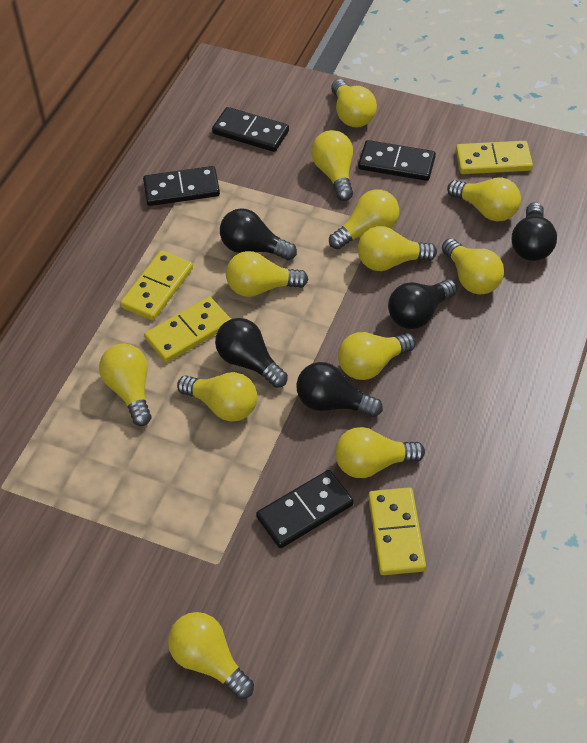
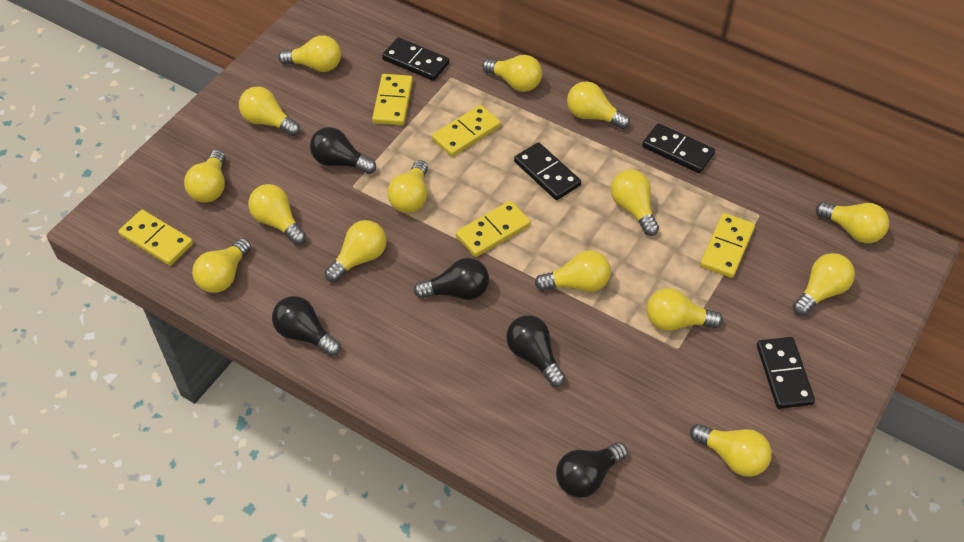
yellow domino: [120,250,193,320] [144,296,231,363] [368,487,426,575] [456,141,533,174] = 4 -> [118,210,193,266] [372,74,413,125] [432,105,501,157] [456,201,531,257] [700,213,755,278] = 5
yellow light bulb: [99,344,151,426] [168,612,254,699] [177,372,257,422] [226,251,308,297] [311,130,353,201] [329,190,399,249] [331,79,377,127] [335,427,425,478] [338,332,416,380] [358,226,437,271] [442,238,504,295] [447,177,521,222] = 12 -> [184,150,226,202] [192,238,251,293] [239,87,300,136] [248,184,306,245] [278,35,341,72] [325,220,387,282] [387,160,428,213] [482,55,542,92] [535,250,611,292] [567,81,630,129] [611,169,659,236] [647,288,723,331] [690,424,772,477] [793,253,855,316] [816,202,889,243] = 15

